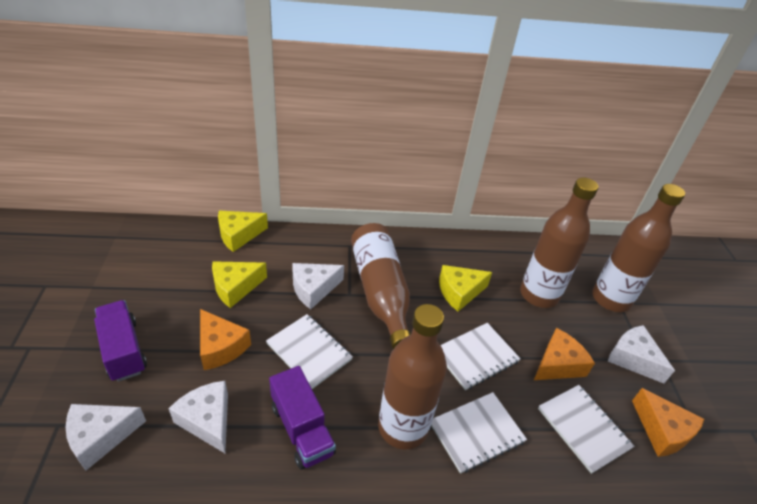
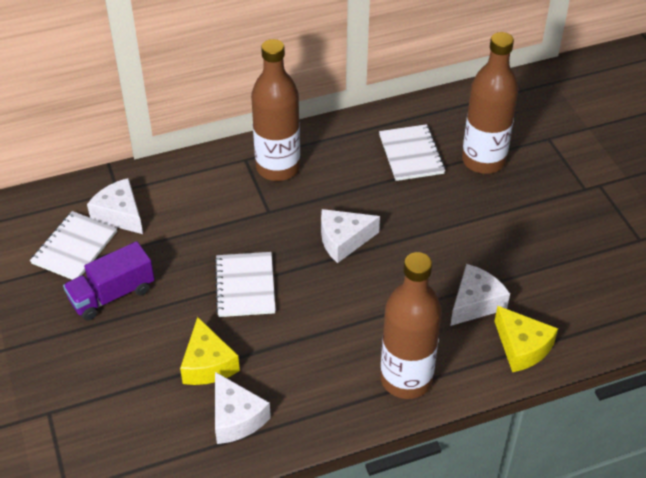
brown bottle: [351,223,411,349] [378,304,447,449] [520,178,599,308] [592,184,685,312] = 4 -> [251,39,300,181] [380,252,442,399] [462,32,518,174] = 3
orange cheese: [200,309,251,370] [534,328,595,380] [632,388,704,457] = 3 -> none = 0
purple truck: [94,300,147,382] [269,366,336,470] = 2 -> [63,241,155,320] = 1
white notebook: [266,314,353,389] [431,392,527,474] [440,323,521,390] [538,385,634,474] = 4 -> [30,211,117,280] [215,252,276,317] [379,124,446,181] = 3
yellow cheese: [212,261,267,308] [218,211,268,252] [439,265,492,312] = 3 -> [180,317,240,385] [494,306,558,372] = 2

